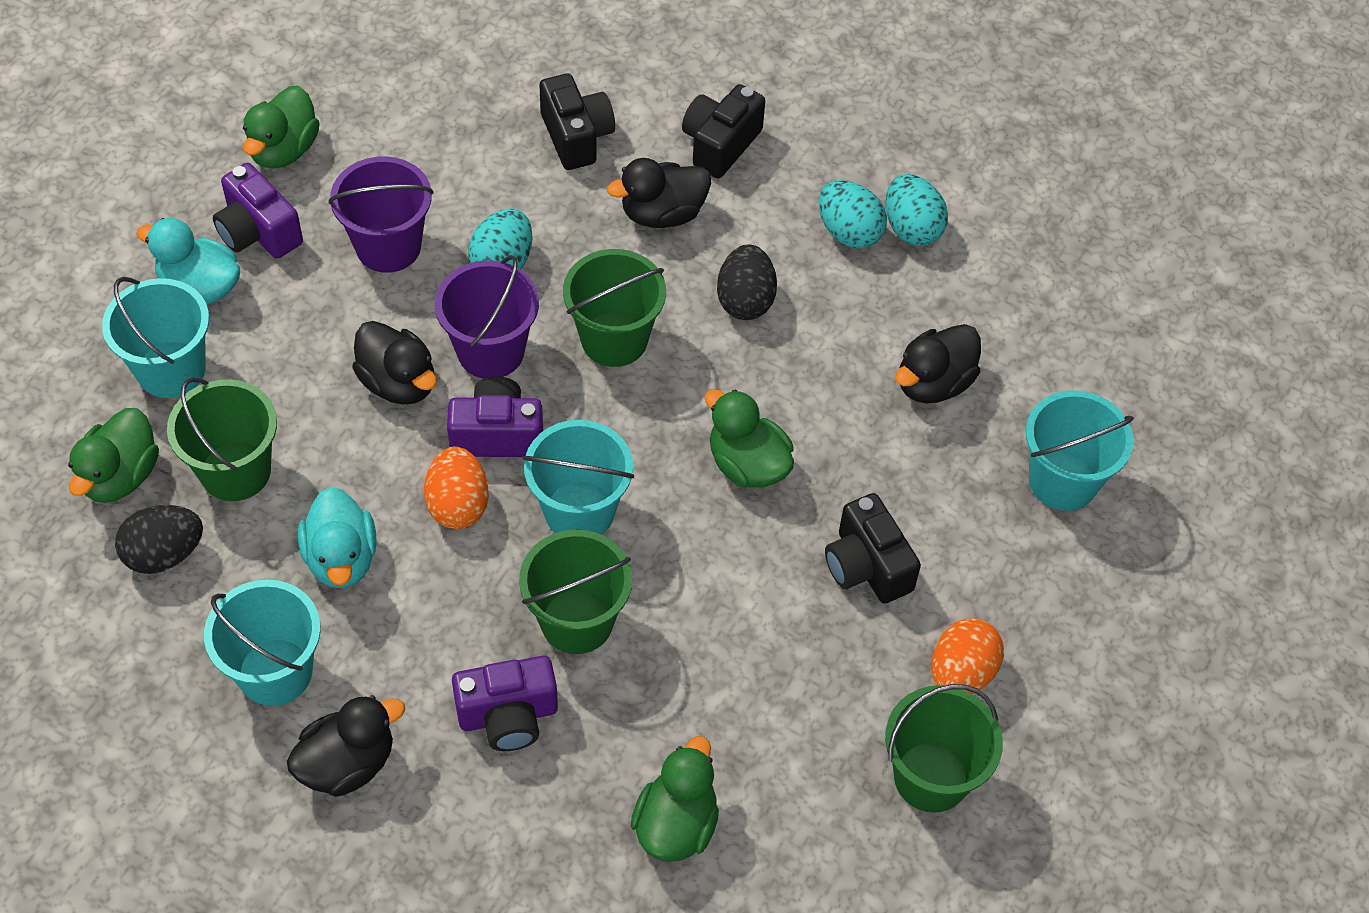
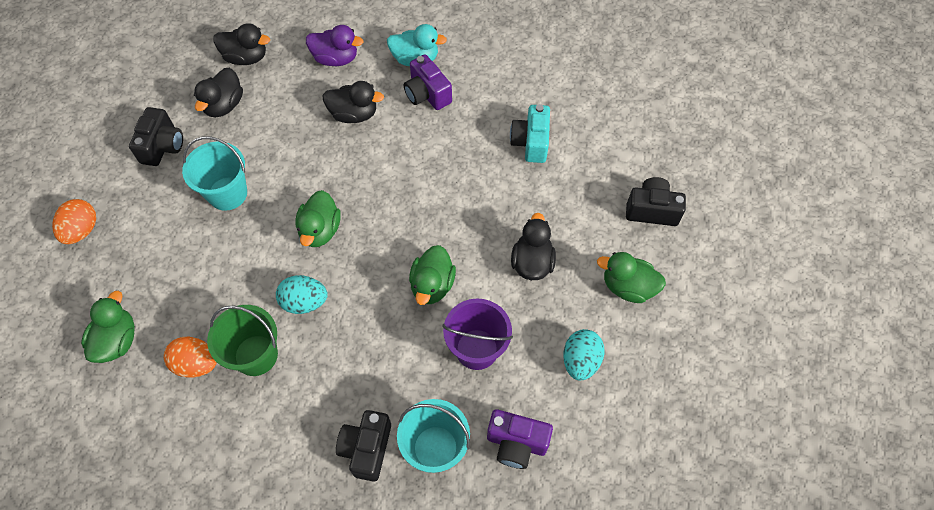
black egg: [115,505,203,574] [717,245,777,320] = 2 -> none = 0
green bucket: [167,377,277,501] [519,530,632,654] [563,249,666,367] [885,684,1003,813] = 4 -> [207,305,278,376] = 1
purple bucket: [329,156,434,273] [435,255,539,378] = 2 -> [443,299,513,370] = 1
purple camera: [213,163,303,259] [447,376,543,457] [452,656,558,751] = 3 -> [404,54,452,110] [487,409,553,469] = 2
purple duck: none = 0 -> [306,25,363,66] = 1
turquoise bucket: [102,277,209,398] [204,580,321,706] [523,420,634,535] [1026,390,1134,511] = 4 -> [182,136,247,211] [397,399,470,473] = 2
turquoise camera: none = 0 -> [510,104,550,163] = 1
turquoise duck: [136,218,240,304] [298,487,377,588] = 2 -> [387,24,447,66] = 1
turquoise egg: [468,208,533,270] [819,180,887,248] [885,174,948,246] = 3 -> [276,275,328,314] [563,329,605,381] = 2

